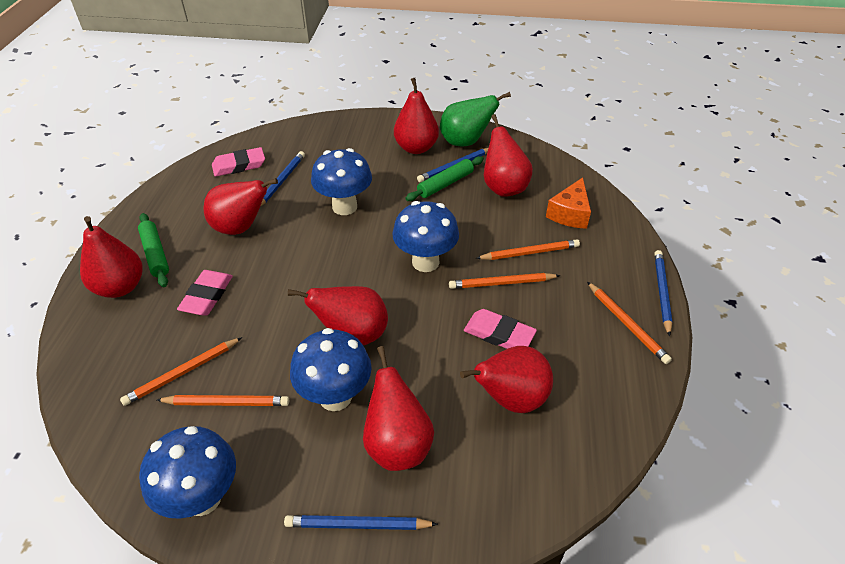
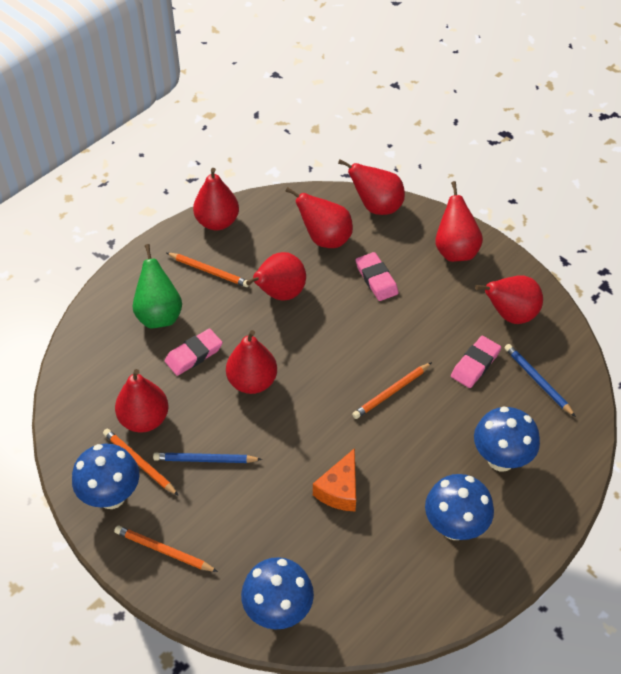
blue pencil: [260,151,305,207] [284,515,438,530] [417,148,488,182] [654,250,672,337] = 4 -> [153,452,262,463] [504,344,576,417] = 2
green rolling pin: [138,213,169,287] [405,156,484,201] = 2 -> none = 0
orange pencil: [120,337,242,406] [157,395,289,406] [449,273,560,289] [476,239,580,260] [587,282,672,364] = 5 -> [103,429,179,496] [114,525,218,572] [167,253,249,287] [352,362,432,419] = 4
red pear: [80,216,143,298] [203,178,278,235] [288,286,388,345] [363,346,434,471] [394,78,439,154] [460,346,553,413] [484,114,533,197] = 7 -> [115,369,169,432] [193,168,239,230] [226,330,277,394] [246,252,306,300] [285,187,353,248] [338,159,405,215] [435,181,483,262] [475,275,543,324] = 8

